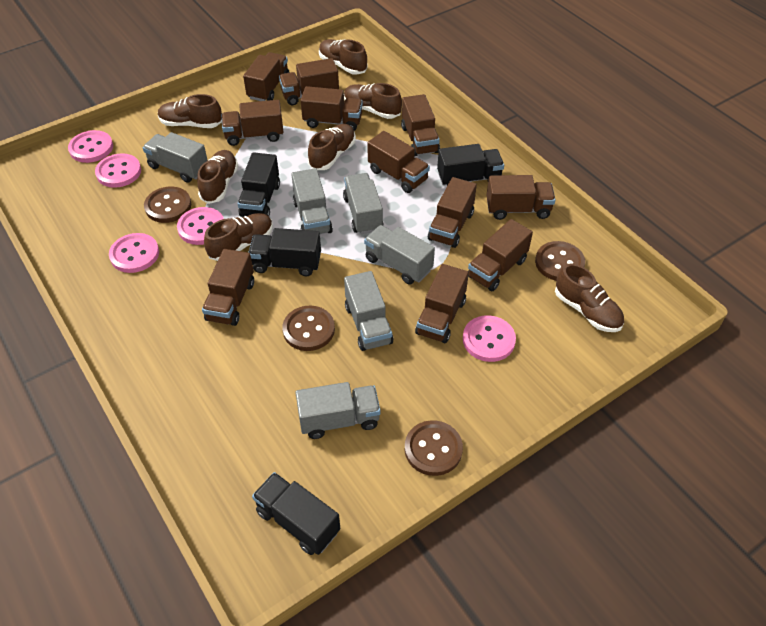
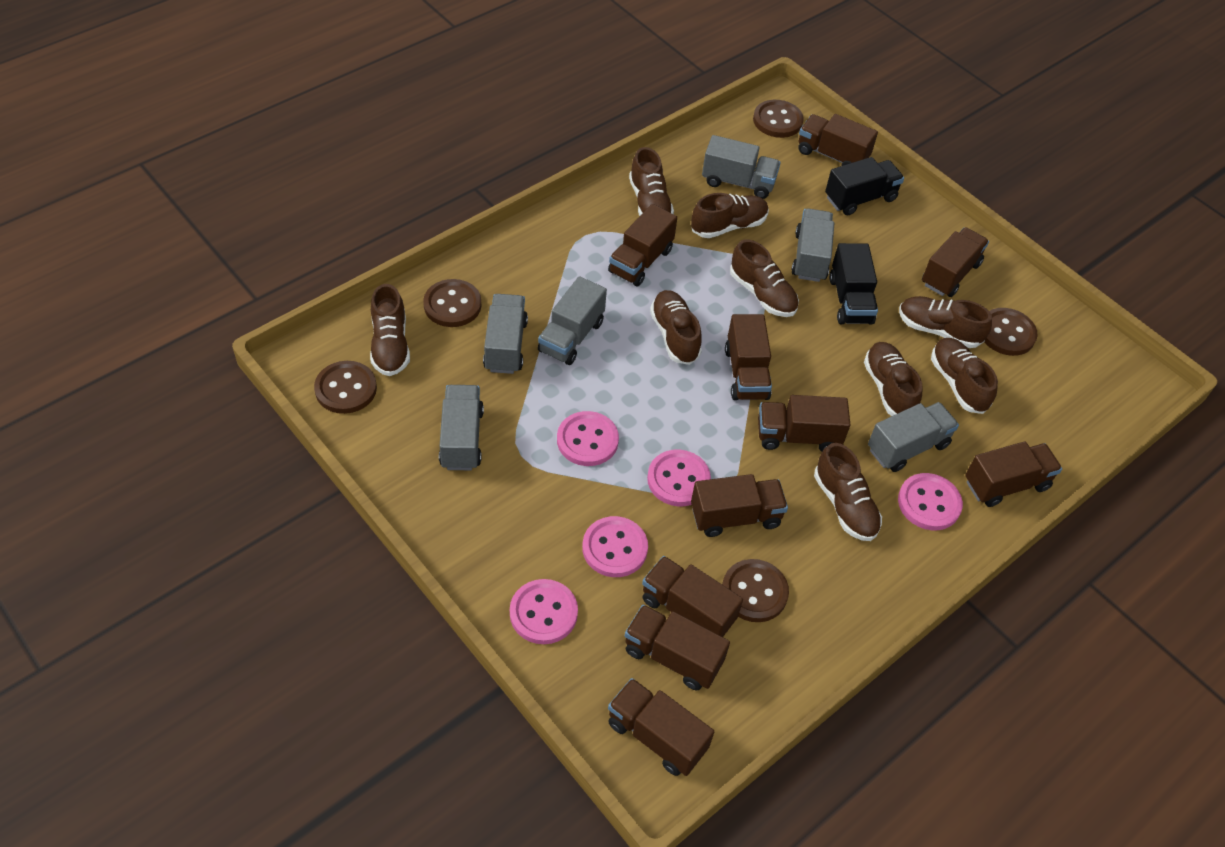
black truck: [238,152,280,217] [248,228,321,276] [252,472,340,555] [437,144,504,186] = 4 -> [825,157,904,216] [829,243,878,325] = 2
brown button: [144,187,191,223] [282,306,335,351] [405,420,463,476] [535,241,585,281] = 4 -> [314,361,377,414] [423,279,481,327] [722,559,789,622] [753,100,804,138] [984,308,1038,356] = 5
brown shoe: [158,94,222,128] [197,150,239,204] [204,213,273,261] [308,124,356,170] [319,39,367,75] [344,83,402,119] [555,264,624,332] = 7 -> [370,284,410,376] [629,147,674,216] [650,290,702,365] [691,193,769,238] [730,239,799,317] [814,443,882,541] [864,342,922,416] [899,296,992,348] [931,338,998,414] = 9
brown truck: [202,249,254,326] [222,100,283,146] [243,52,289,101] [279,58,339,105] [300,86,363,131] [367,131,430,193] [401,94,440,156] [415,264,469,343] [428,177,477,248] [468,219,533,291] [486,175,556,220] = 11 -> [608,204,677,286] [608,678,714,776] [625,605,730,691] [642,556,743,637] [691,474,788,537] [725,314,772,400] [758,395,851,452] [799,114,878,166] [922,227,989,297] [965,441,1062,507] = 10

